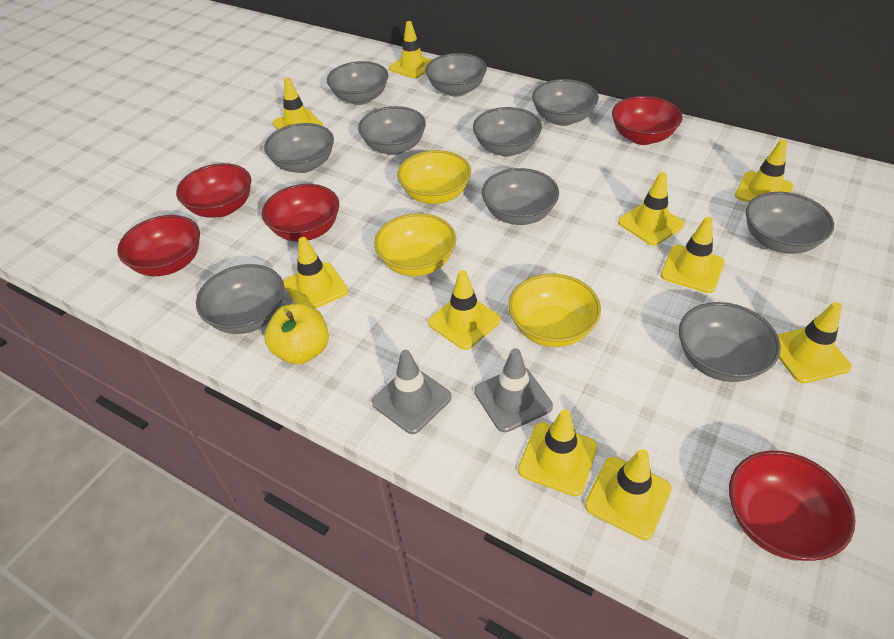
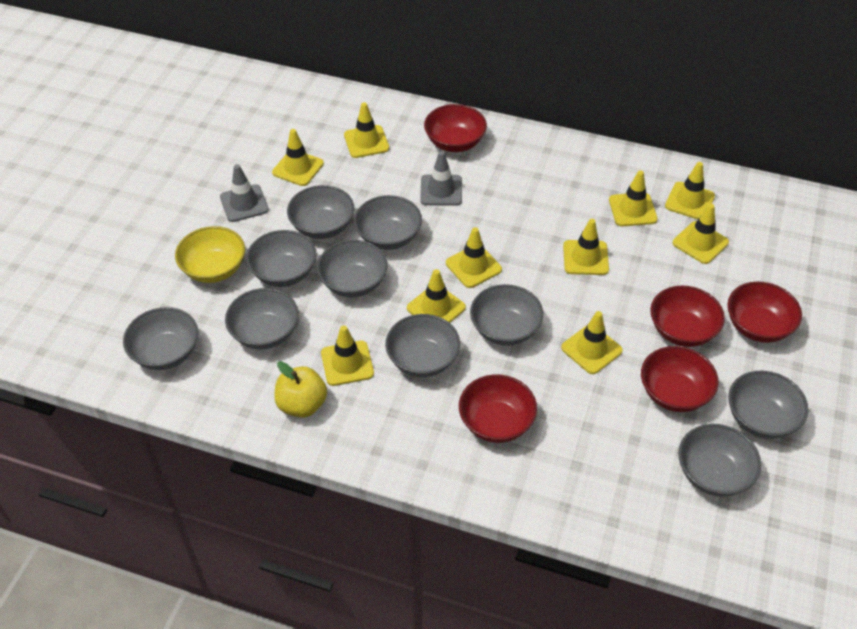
yellow bowl: [374,213,456,276] [397,150,471,204] [508,274,601,347] = 3 -> [175,226,245,283] = 1

